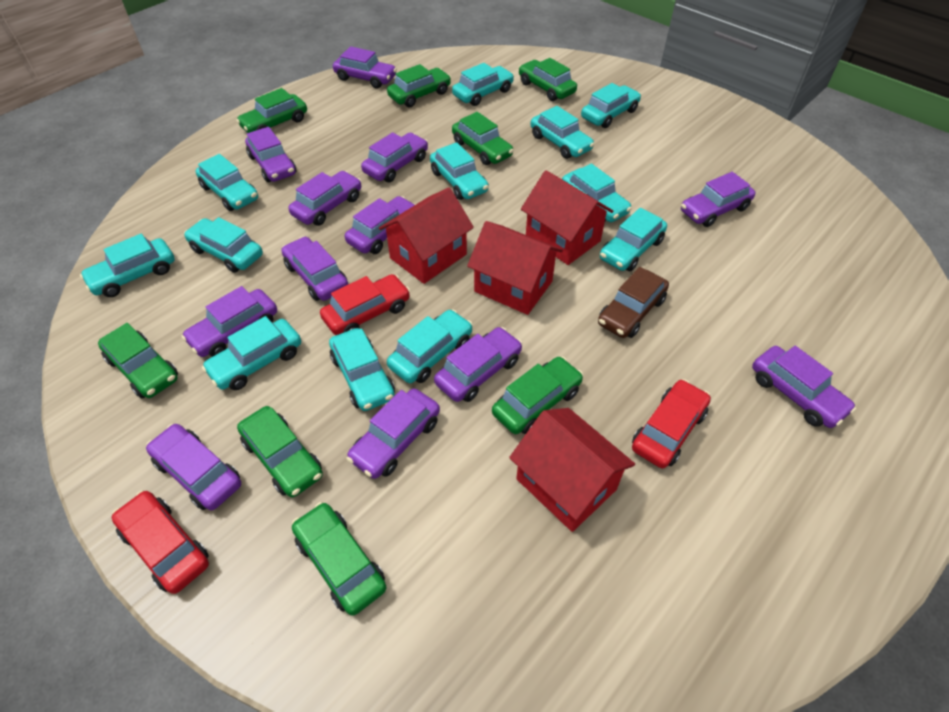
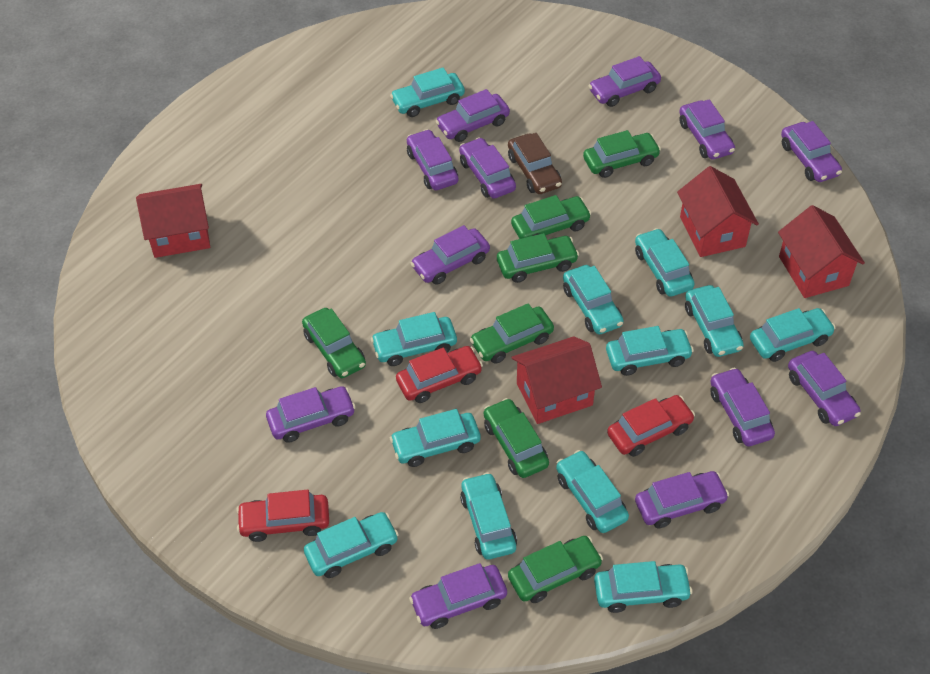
green car: [98,323,178,398] [236,88,307,133] [237,406,323,497] [292,502,386,616] [387,64,451,108] [452,112,514,165] [492,357,583,434] [519,58,577,101] = 8 -> [302,308,366,378] [470,303,554,364] [484,398,549,478] [497,233,579,283] [508,536,603,603] [511,195,591,239] [583,130,661,178] = 7

